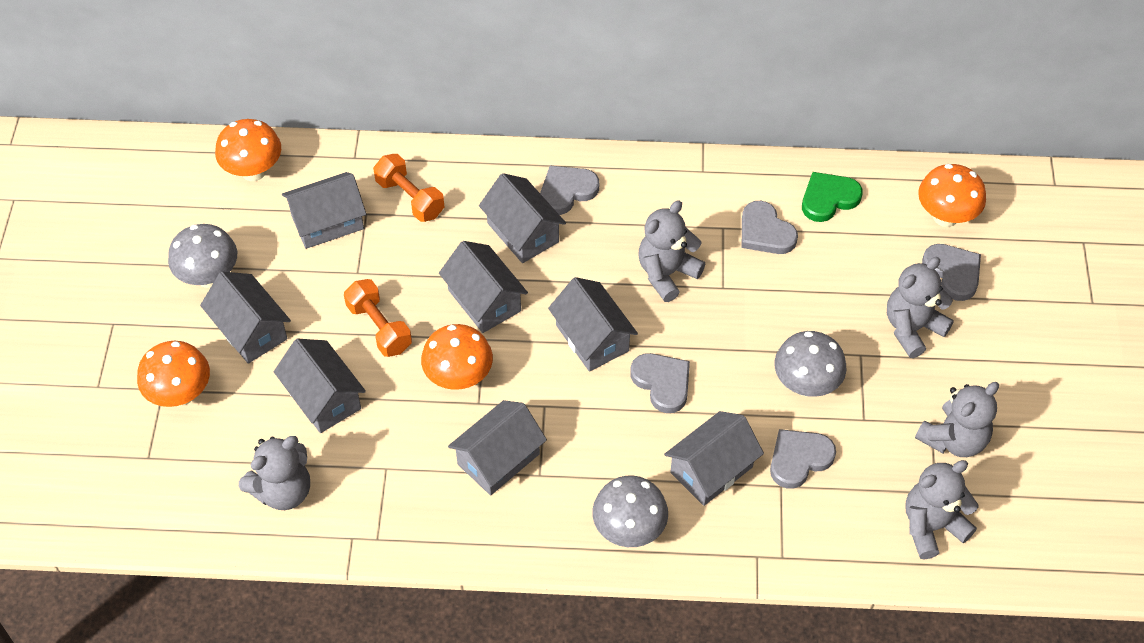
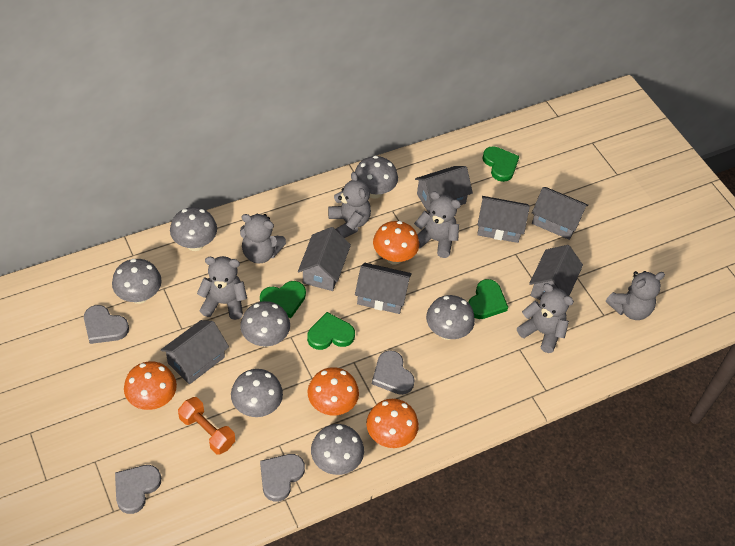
green heart: [802,172,863,222] = 1 -> [260,281,306,318] [307,312,355,350] [468,279,508,319] [482,146,519,182] = 4
grey heart: [540,166,599,215] [630,353,690,413] [742,201,798,254] [770,429,836,489] [922,244,981,301] = 5 -> [84,305,129,344] [115,465,161,514] [260,454,305,502] [372,350,415,395] = 4
grey house: [200,272,291,364] [274,338,366,433] [282,172,366,249] [439,241,528,333] [448,400,547,495] [479,173,566,263] [548,277,638,372] [664,411,764,506] = 8 -> [161,320,229,384] [298,227,351,291] [355,263,412,314] [415,166,473,213] [477,196,530,243] [529,245,583,300] [532,187,588,240] = 7
grey mushroom: [168,224,237,288] [592,476,668,547] [774,331,847,397] = 3 -> [112,259,162,304] [170,207,217,251] [231,369,283,417] [240,301,290,347] [311,424,364,475] [355,156,398,198] [426,295,475,340] = 7
grey teddy bear: [239,436,310,510] [639,200,705,302] [887,257,954,358] [905,460,978,560] [915,382,999,457] = 5 -> [197,256,247,320] [240,214,286,263] [328,172,371,238] [414,191,461,258] [517,283,574,353] [606,271,665,320] = 6
orange dumbbell: [344,279,412,357] [373,154,444,222] = 2 -> [178,397,235,455] = 1

